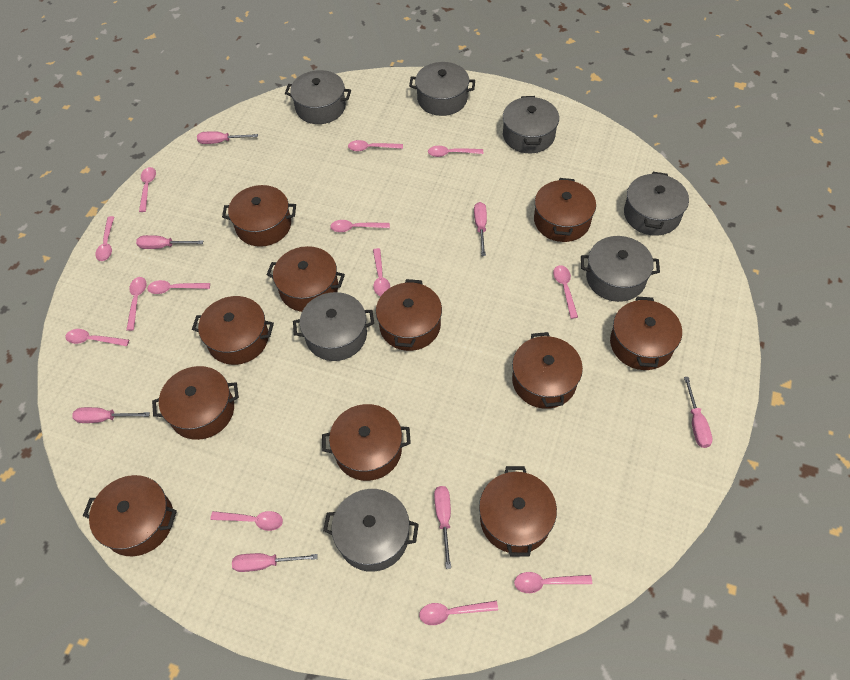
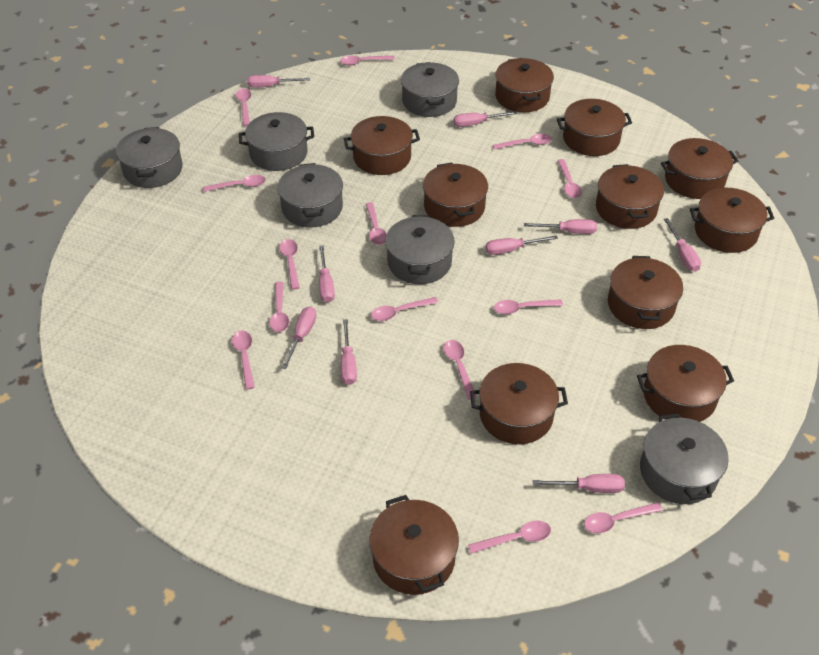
grey pot: [285,70,351,124] [293,292,374,361] [323,489,419,572] [409,62,475,116] [503,96,559,153] [581,236,660,302] [624,172,689,236] = 7 -> [116,127,183,188] [239,112,314,171] [277,163,343,228] [385,215,455,284] [401,62,459,117] [640,413,729,504] = 6
pink screwdriver: [72,407,150,423] [136,235,203,249] [197,131,258,144] [232,553,318,572] [434,486,451,569] [474,202,487,256] [684,377,713,448] = 7 -> [247,75,310,88] [282,306,316,369] [319,245,335,303] [341,319,357,385] [454,111,517,127] [486,235,558,255] [524,219,597,234] [532,474,625,493] [664,218,701,272] = 9
pink spoon: [65,329,129,346] [95,216,114,261] [126,277,147,331] [139,167,156,212] [147,280,210,294] [210,511,283,531] [330,220,390,232] [348,140,403,151] [373,248,390,296] [419,601,498,625] [428,146,483,157] [514,572,592,593] [553,265,578,319] = 13 -> [203,175,266,192] [232,331,255,390] [236,88,251,126] [270,282,289,332] [279,239,300,290] [340,56,395,65] [366,202,387,245] [371,297,438,321] [444,340,476,399] [468,520,551,554] [493,134,552,150] [494,299,563,315] [557,159,582,198] [584,502,663,533] = 14

